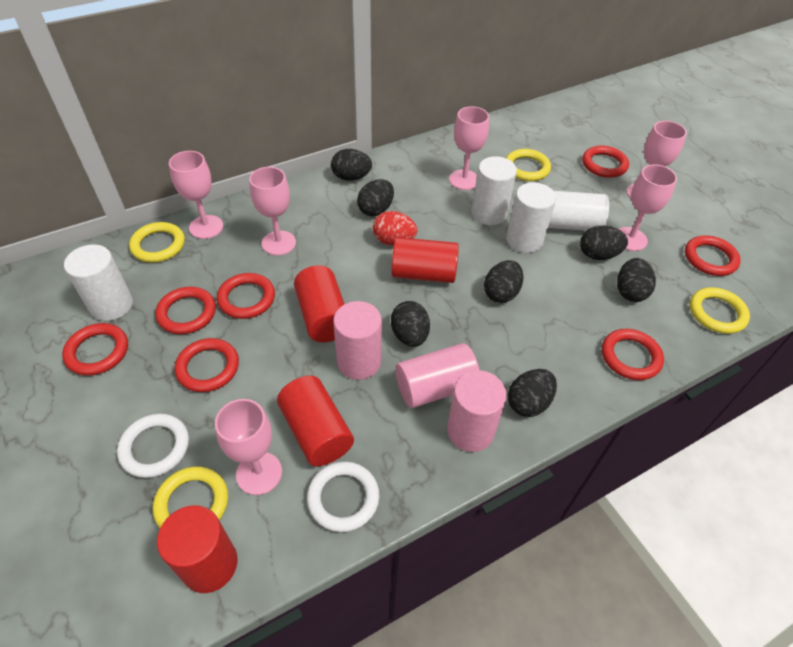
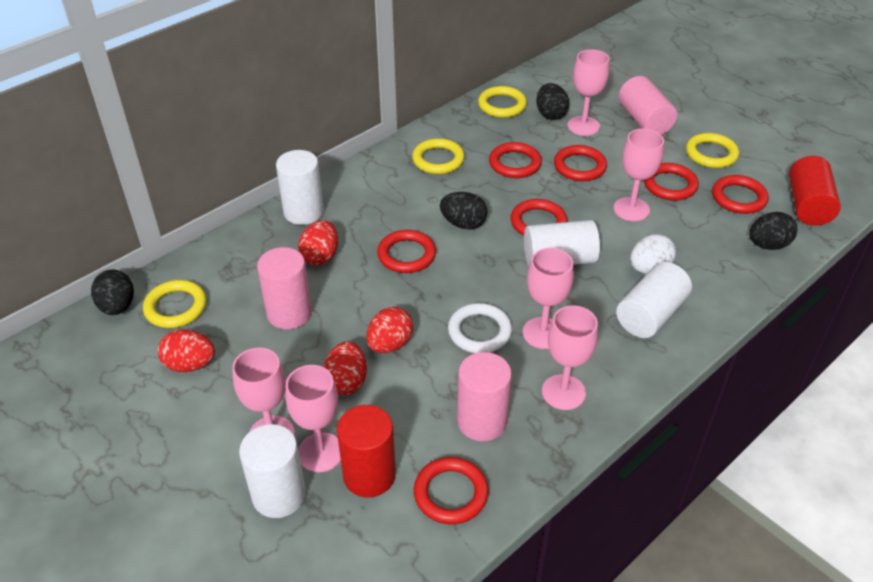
black egg: [331,149,372,181] [357,179,394,217] [391,301,430,347] [484,260,523,303] [508,369,557,417] [580,226,628,260] [617,258,656,302] = 7 -> [91,269,134,315] [440,192,488,230] [536,83,569,120] [749,212,797,250] = 4
red cylinder: [157,505,238,593] [277,376,354,466] [294,265,344,342] [391,237,459,283] = 4 -> [337,405,396,498] [789,156,841,226] = 2
red egg: [373,211,417,245] = 1 -> [158,329,215,372] [298,220,338,265] [323,341,367,396] [366,307,413,353] = 4
white egg: none = 0 -> [630,234,676,274] = 1
white ring: [117,414,189,478] [307,461,379,532] = 2 -> [448,303,512,353] = 1

